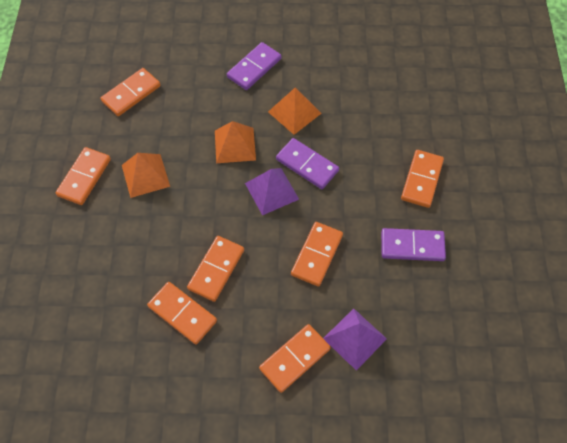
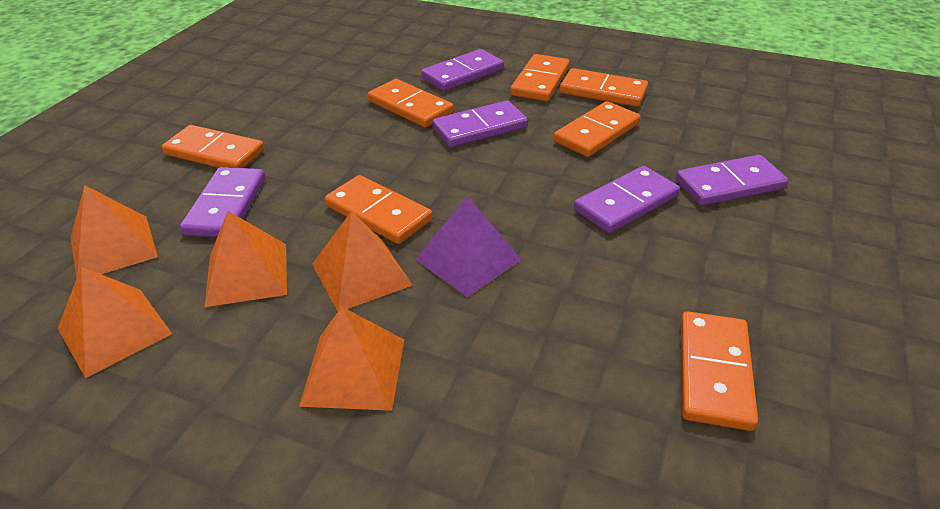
orange pyramid: [122,153,170,198] [215,121,256,163] [268,87,322,135] = 3 -> [58,267,172,378] [71,185,158,279] [204,211,287,307] [299,307,404,411] [312,211,412,312] = 5
purple domino: [227,42,281,90] [276,138,339,189] [381,228,446,261] = 3 -> [180,167,265,237] [421,49,504,91] [432,100,528,147] [574,166,680,233] [676,155,788,206] = 5
purple pyramid: [245,168,299,215] [323,308,387,370] = 2 -> [415,196,522,297] = 1

